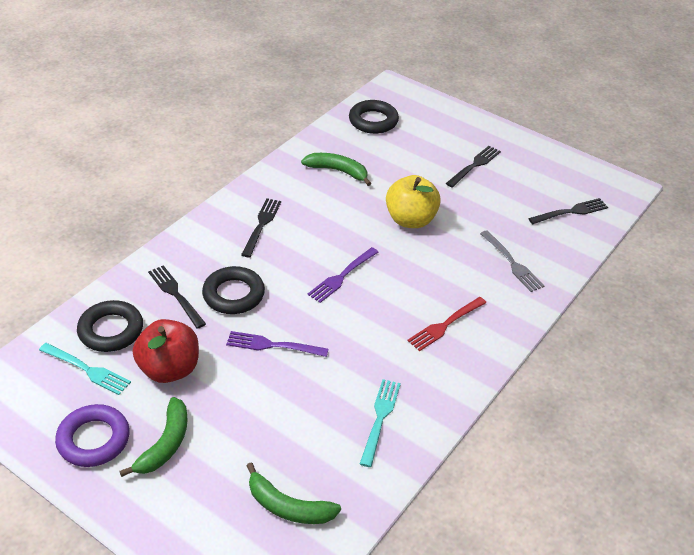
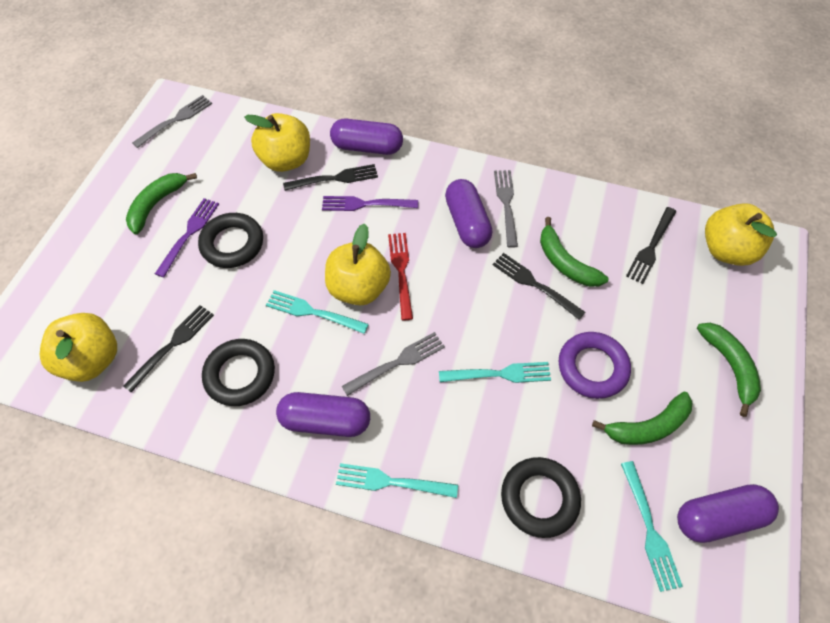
green banana: [119,397,188,477] [246,462,341,524] [301,153,371,186] = 3 -> [126,173,197,234] [540,217,608,287] [592,392,693,445] [697,323,761,417] = 4
grey fork: [480,230,544,292] = 1 -> [132,95,212,148] [342,332,445,396] [494,170,518,248] = 3
purple capsule: none = 0 -> [276,392,370,437] [330,119,403,155] [445,179,492,248] [677,484,779,543] = 4
red apple: [133,319,199,383] = 1 -> none = 0
turquoise fork: [39,343,131,395] [360,379,401,467] = 2 -> [266,290,369,334] [336,463,458,498] [439,362,551,383] [621,461,683,592] = 4
yellow apple: [386,175,441,228] = 1 -> [40,313,117,382] [244,113,310,172] [325,224,391,306] [705,203,777,266] = 4

